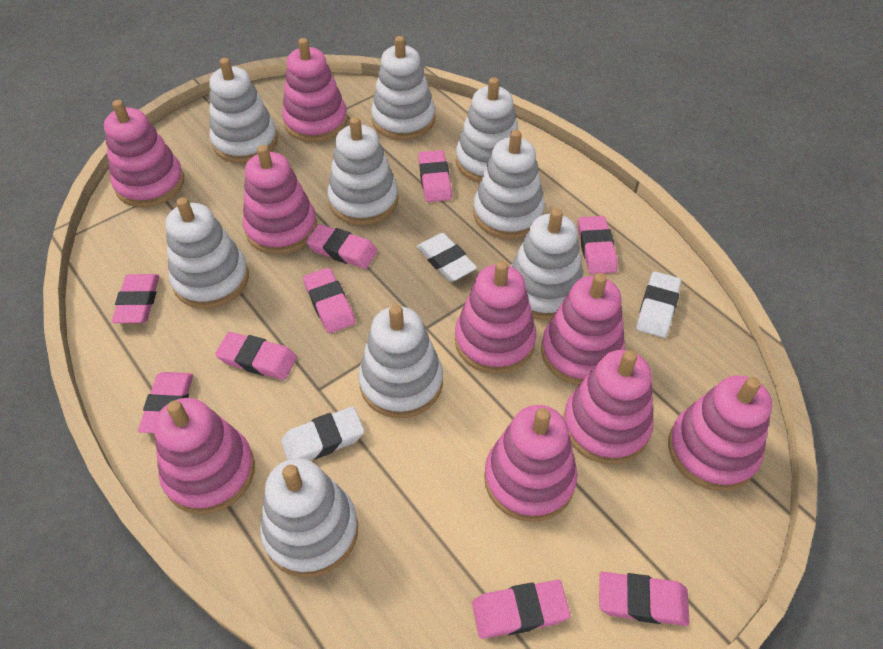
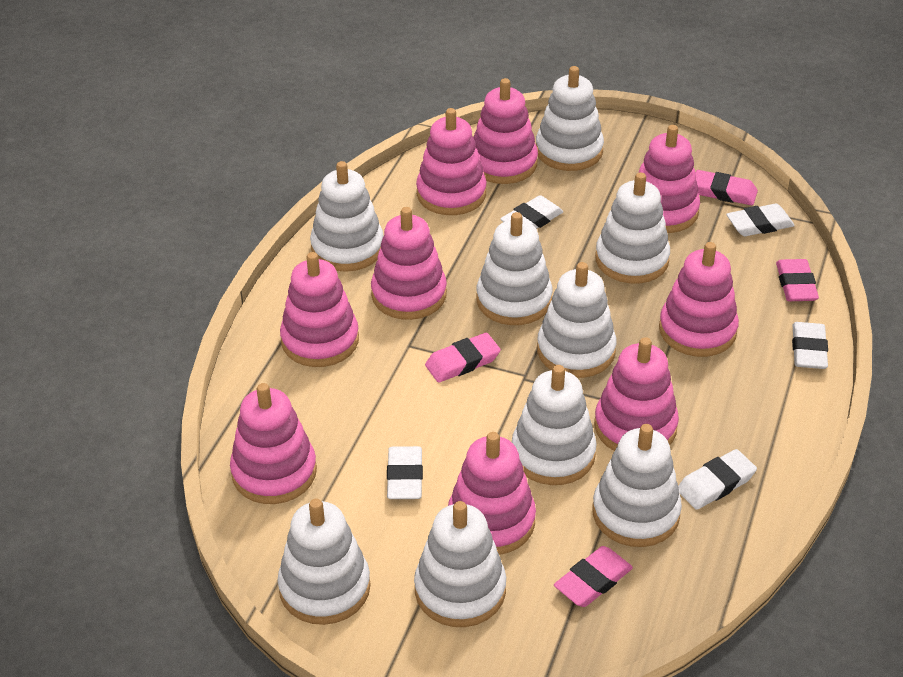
pink eraser: [112,274,159,323] [138,372,193,433] [215,332,297,380] [303,268,355,333] [306,224,378,269] [418,150,452,202] [472,580,570,639] [578,216,618,274] [599,572,690,626] = 9 -> [425,333,501,383] [554,546,633,607] [696,170,758,205] [776,259,819,301] = 4
white eraser: [281,407,364,460] [417,233,477,282] [636,271,681,338] = 3 -> [387,446,423,499] [500,195,564,229] [678,449,757,510] [726,203,795,236] [792,322,828,369] = 5

